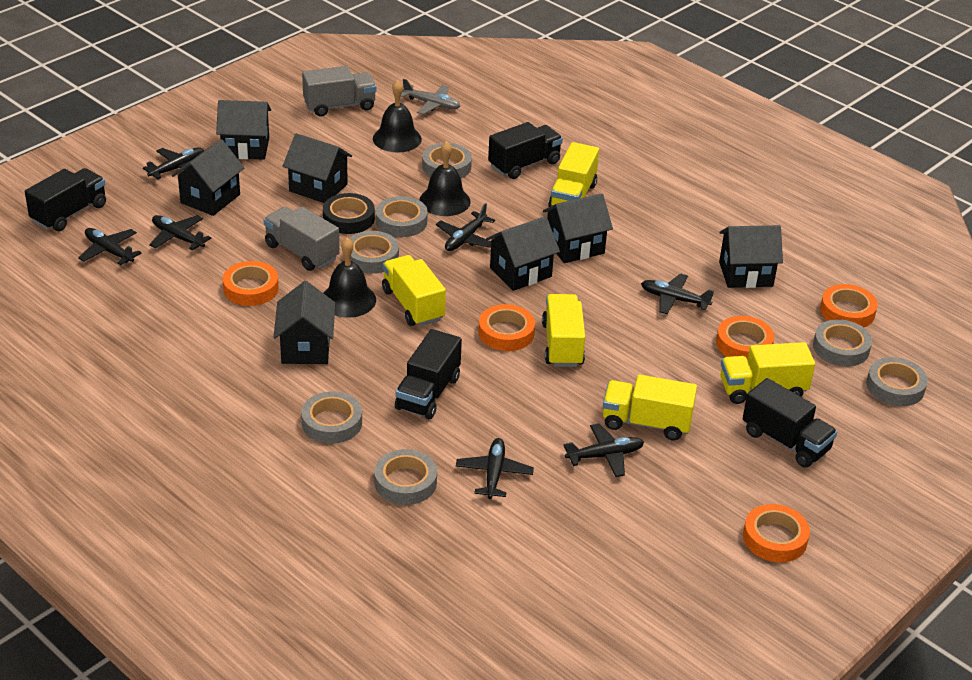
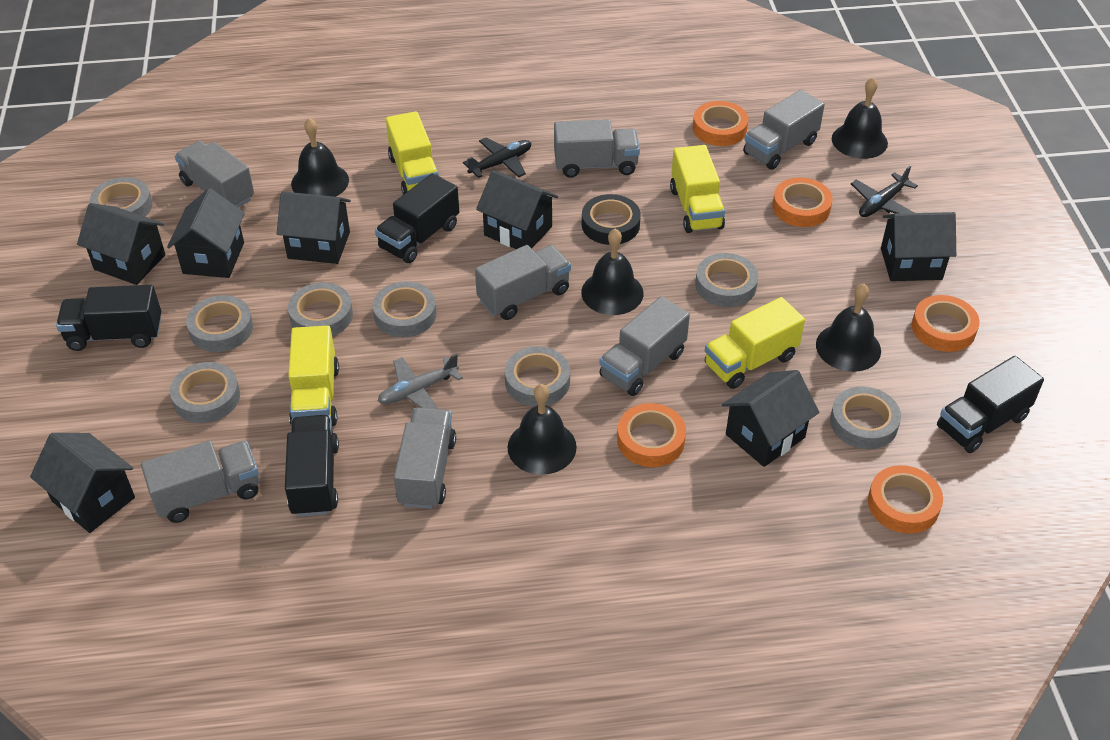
black bell: [324,237,376,318] [373,80,422,152] [419,141,471,216] = 3 -> [291,118,349,197] [507,384,577,475] [581,229,644,315] [816,284,881,372] [832,77,888,159] = 5
black plane: [78,228,142,265] [143,147,204,179] [149,215,211,250] [436,203,495,251] [456,438,534,499] [563,424,644,477] [641,273,714,314] = 7 -> [463,138,531,178] [851,166,918,217] = 2
grey tape: [301,391,362,444] [349,231,399,274] [374,449,437,505] [376,196,428,237] [422,143,472,178] [813,319,872,367] [866,357,928,406] = 7 -> [90,177,152,217] [170,362,240,423] [186,295,253,352] [288,283,353,336] [373,281,437,337] [505,346,570,407] [695,253,758,307] [830,386,901,449] = 8
grey truck: [263,207,340,271] [302,66,376,117] = 2 -> [141,440,259,523] [175,141,254,207] [394,408,456,509] [475,245,571,320] [554,119,640,178] [599,296,690,396] [743,90,825,170] = 7
yellow truck: [382,255,446,326] [542,294,585,367] [548,142,599,207] [603,375,697,440] [720,342,815,404] = 5 -> [288,326,339,426] [386,111,439,195] [670,145,725,233] [705,297,805,389] = 4

